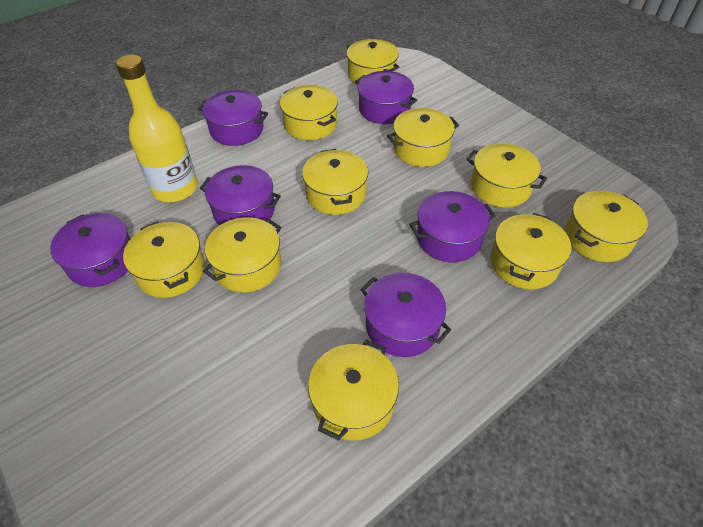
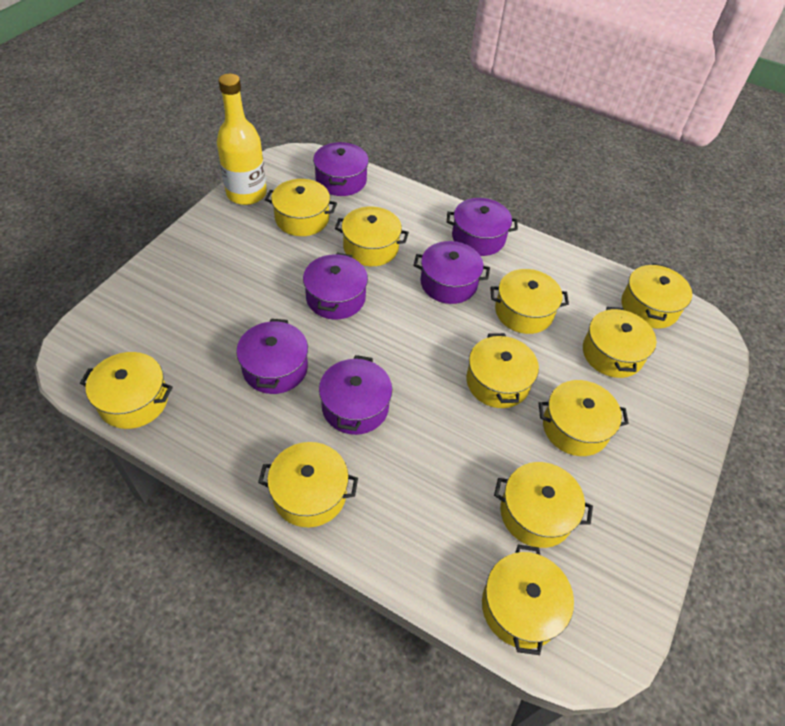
yellow pot: [123,222,205,298] [203,217,281,292] [280,85,338,140] [302,149,368,215] [308,340,399,441] [346,39,399,84] [387,108,459,167] [466,143,547,208] [491,213,571,289] [565,191,648,262] = 10 -> [80,352,173,429] [258,442,358,527] [265,179,337,236] [335,207,409,266] [466,333,539,408] [482,545,574,655] [490,269,569,334] [494,462,593,548] [539,380,629,456] [583,307,657,378] [621,263,692,329] = 11

